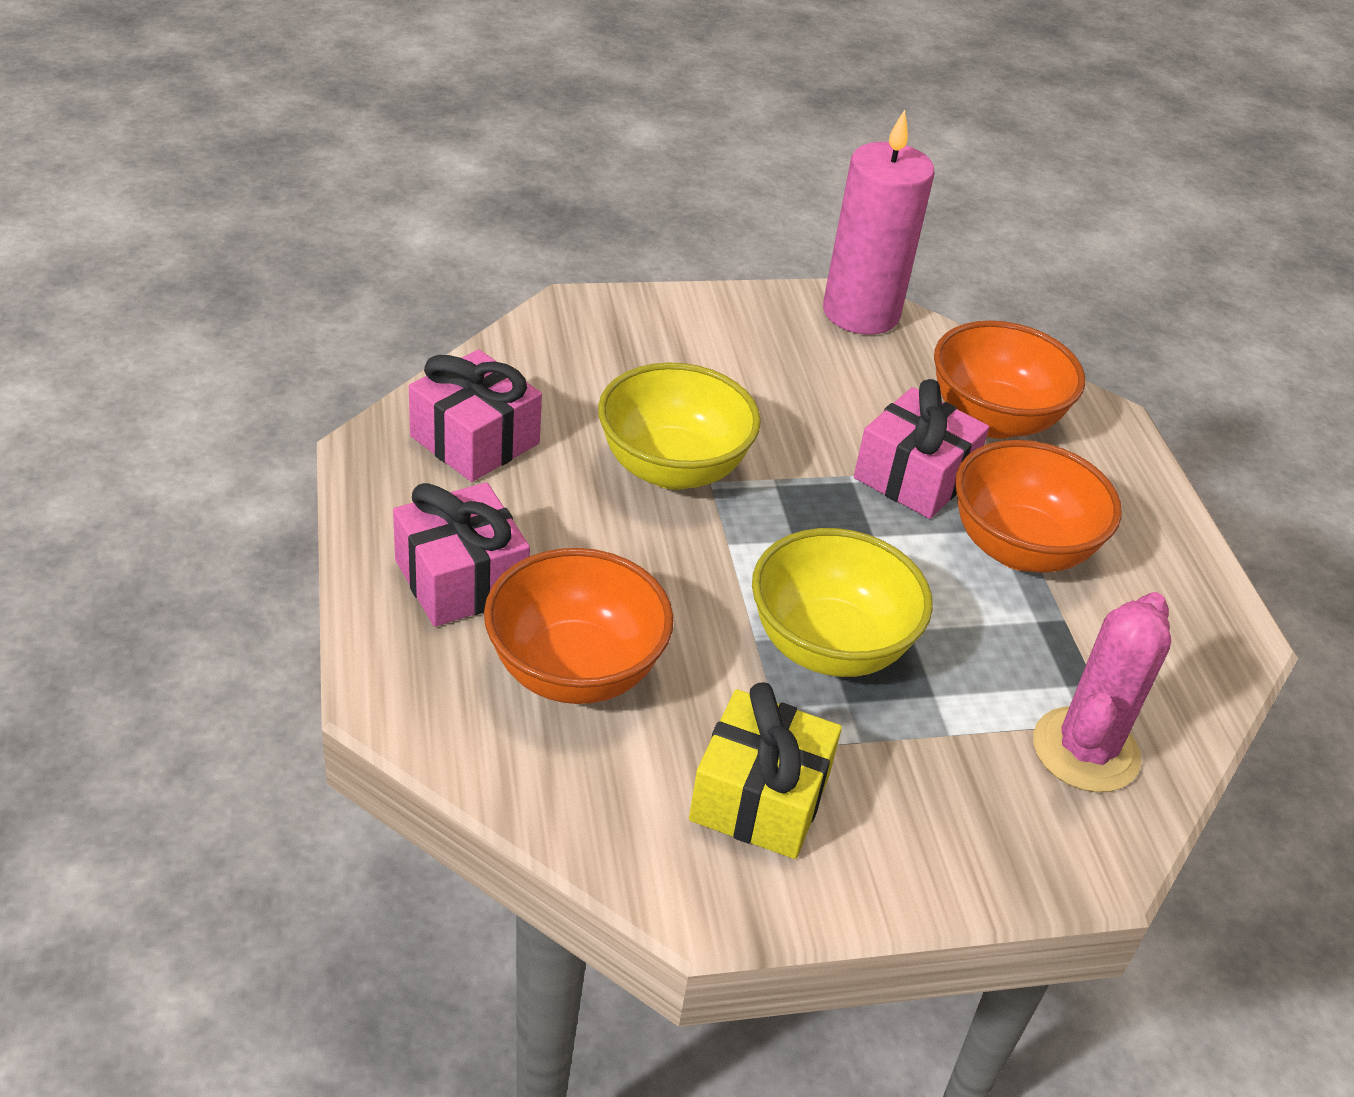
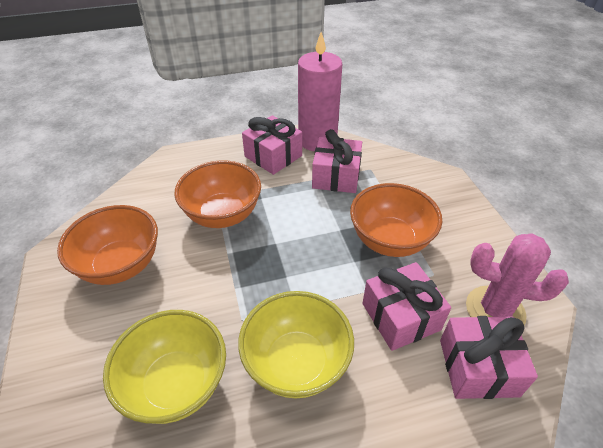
pink gift: [393,482,530,627] [409,349,542,482] [854,379,989,519] = 3 -> [242,115,302,175] [312,129,362,193] [363,262,451,351] [440,316,538,399] = 4
yellow gift: [689,682,842,859] = 1 -> none = 0

